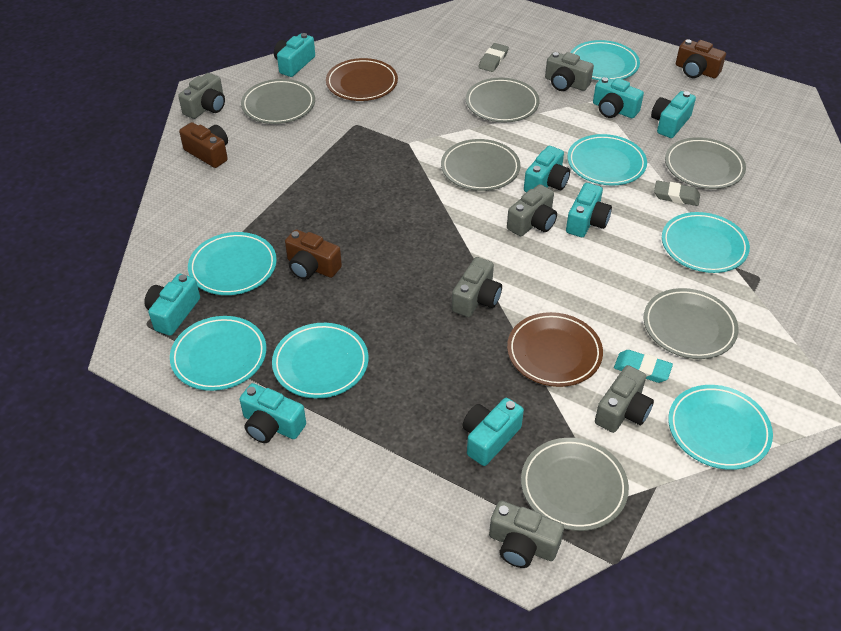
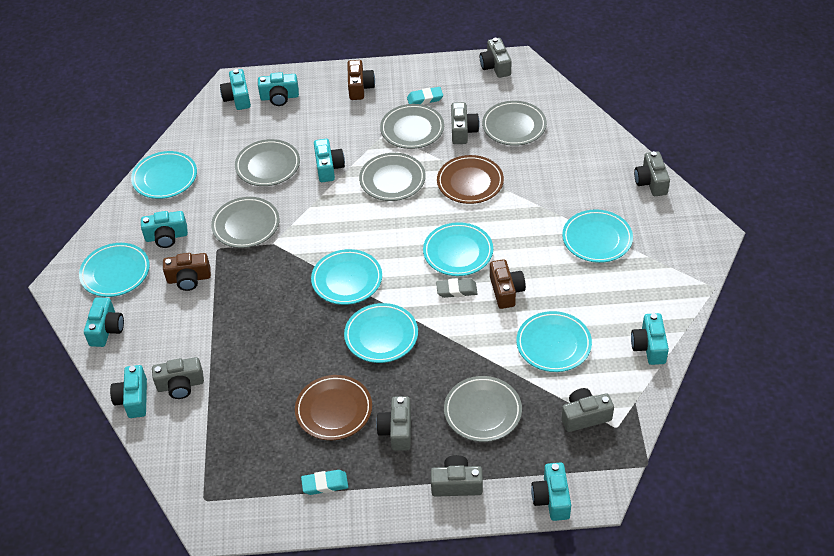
grey camera: [178,73,225,119] [452,257,502,317] [489,501,564,568] [507,184,557,236] [545,52,594,91] [595,365,654,433] = 6 -> [152,357,204,399] [376,396,411,451] [431,455,483,497] [451,102,480,144] [480,38,511,78] [561,388,614,432] [634,151,670,196] = 7
grey eraser: [479,43,509,72] [654,180,700,206] = 2 -> [436,278,477,298] = 1
turquoise eraser: [614,350,673,383] = 1 -> [301,470,348,495] [407,87,443,105] = 2

